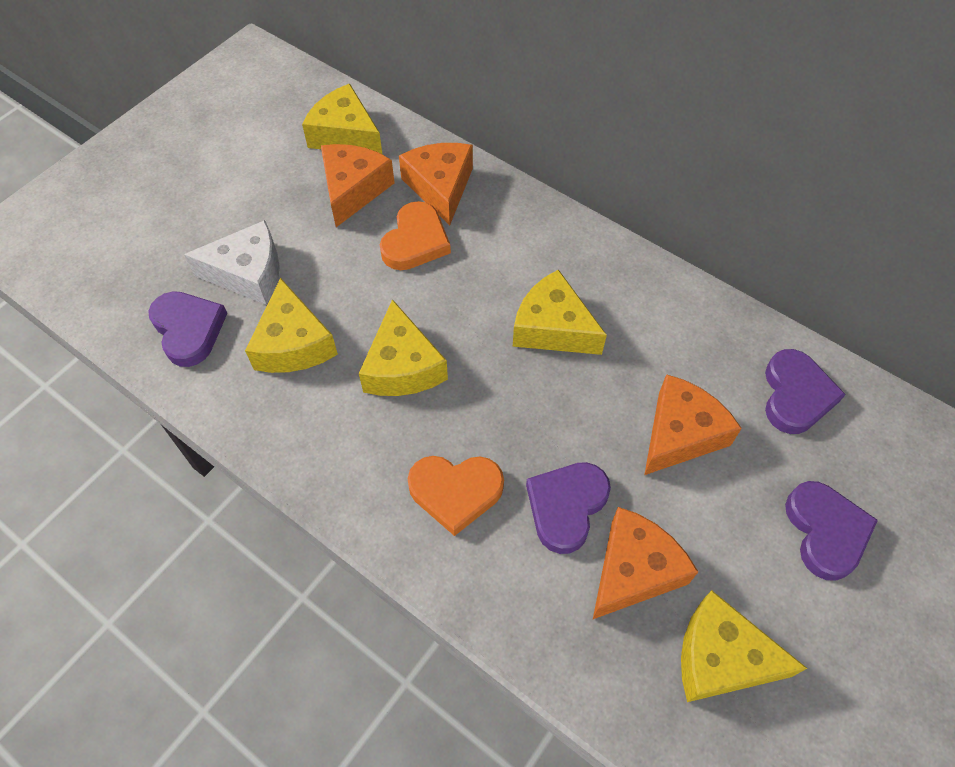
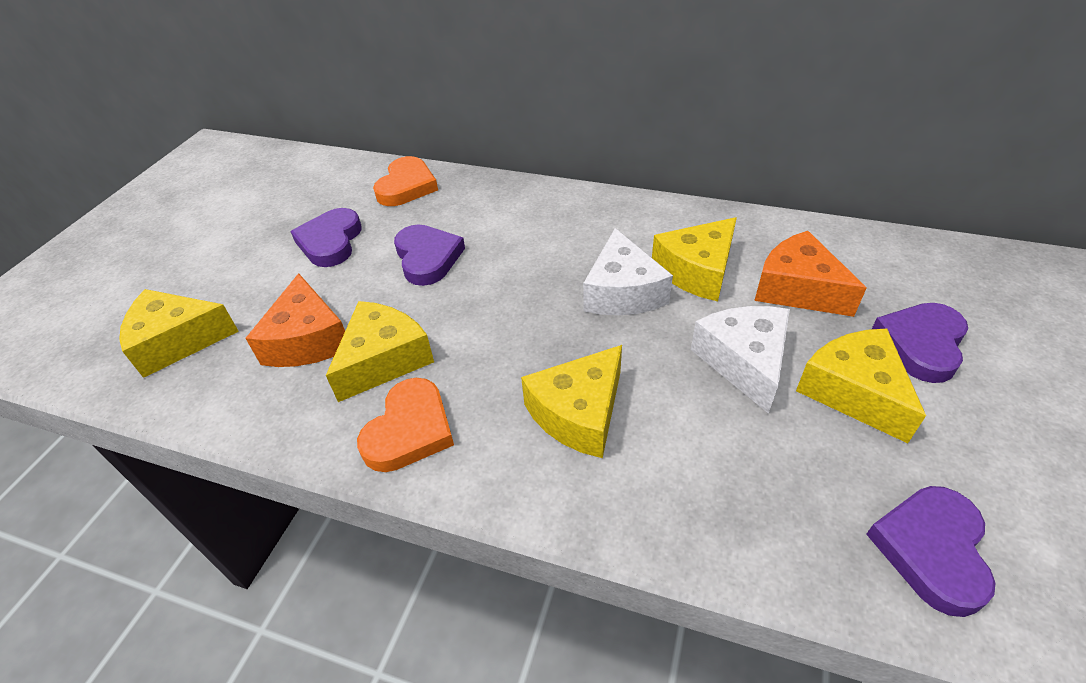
orange cheese: [321,144,395,227] [399,143,473,226] [593,507,698,619] [644,374,742,475] = 4 -> [245,273,345,367] [754,231,867,317] = 2
white cheese: [184,220,280,305] = 1 -> [583,228,673,315] [691,306,790,414] = 2

